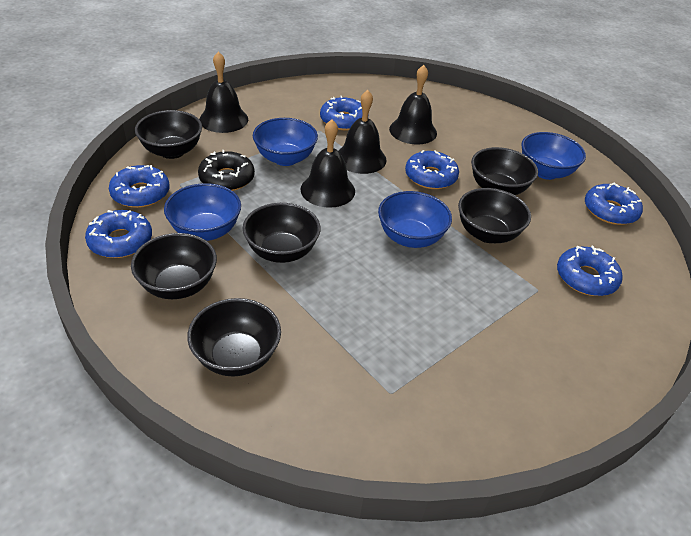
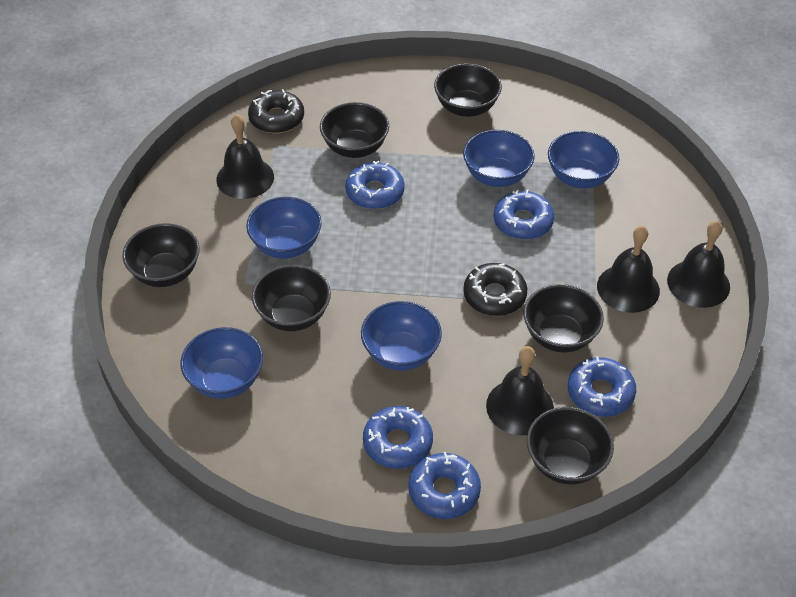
black donut: [198,150,255,191] = 1 -> [248,89,304,133] [463,263,527,316] = 2
blue bowl: [164,183,241,241] [253,118,318,166] [378,191,452,248] [521,132,586,180] = 4 -> [180,327,263,399] [246,197,322,259] [361,301,442,371] [463,130,535,187] [548,131,619,188] = 5
blue donut: [85,210,152,258] [109,165,170,208] [320,96,363,131] [405,150,459,189] [557,246,623,296] [585,183,643,225] = 6 -> [345,161,405,209] [363,406,433,469] [408,452,481,519] [493,189,554,240] [568,356,636,417] = 5

